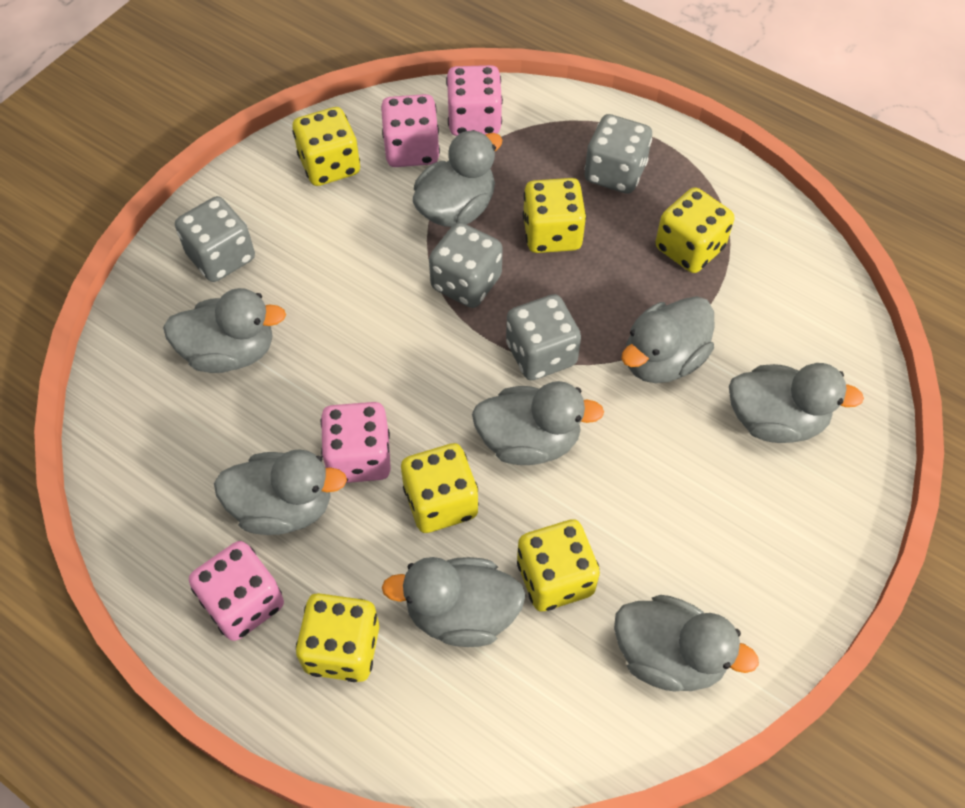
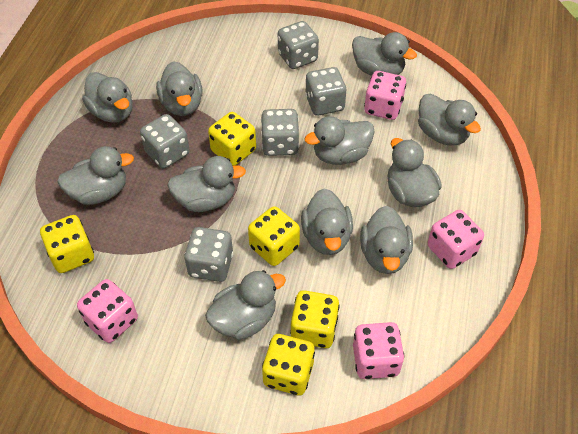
grey dice: [175,196,255,282] [429,222,503,308] [506,294,581,380] [585,114,652,194] = 4 -> [140,114,190,168] [184,227,233,282] [261,109,299,156] [278,21,319,69] [305,67,347,116] = 5
grey duck: [163,288,286,373] [214,450,347,535] [382,557,526,647] [413,130,503,227] [472,381,604,465] [614,595,759,692] [621,296,715,383] [729,363,864,443] = 8 -> [57,146,134,205] [82,72,133,123] [156,61,203,116] [167,156,246,212] [205,270,286,340] [301,189,353,255] [305,116,375,165] [352,32,417,76] [360,206,413,274] [388,138,442,207] [418,94,481,146] = 11
yellow dice: [292,107,360,186] [296,593,379,682] [401,443,478,533] [517,519,600,612] [523,178,586,253] [656,187,734,273] = 6 -> [40,215,94,273] [208,112,256,166] [248,206,300,266] [262,334,315,395] [290,290,339,348] = 5

